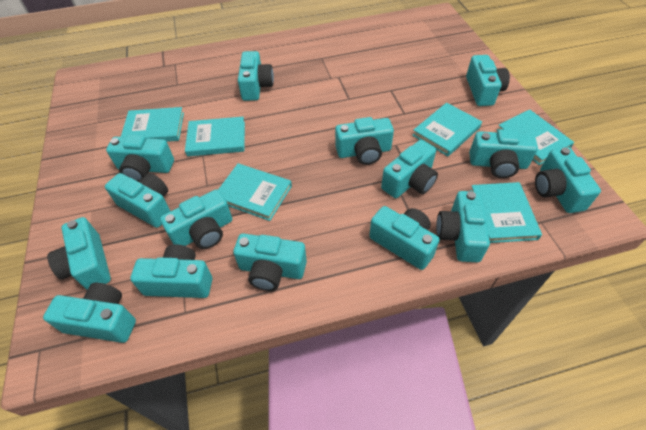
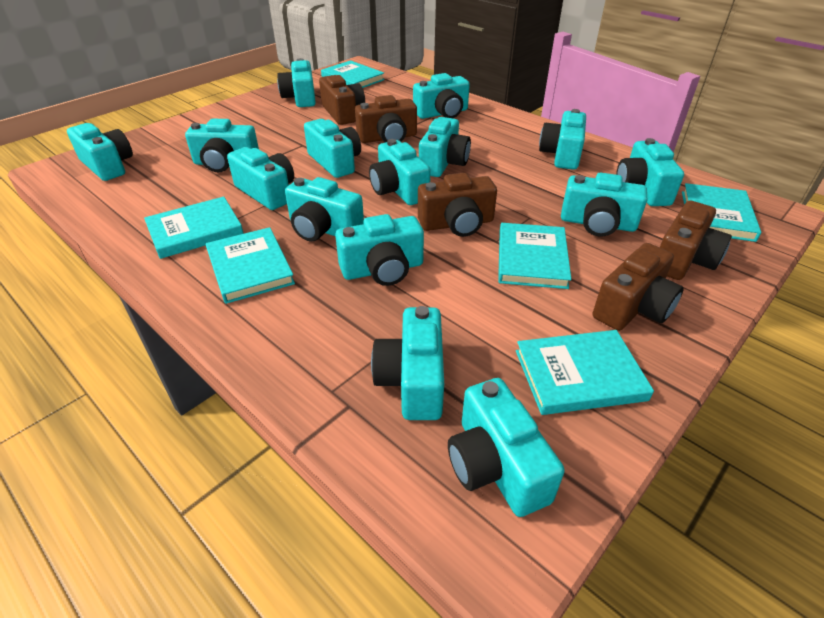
brown camera: none = 0 -> [319,75,365,125] [355,95,417,143] [418,173,497,237] [593,243,684,331] [660,201,732,280] = 5

